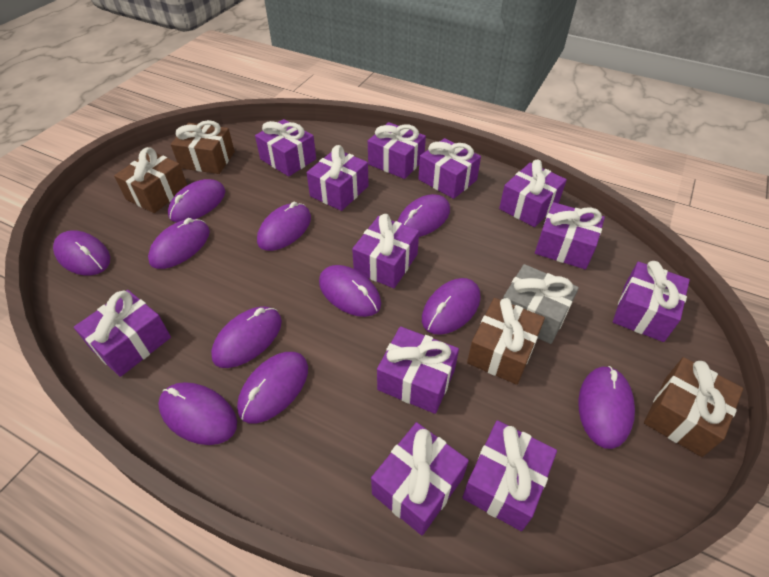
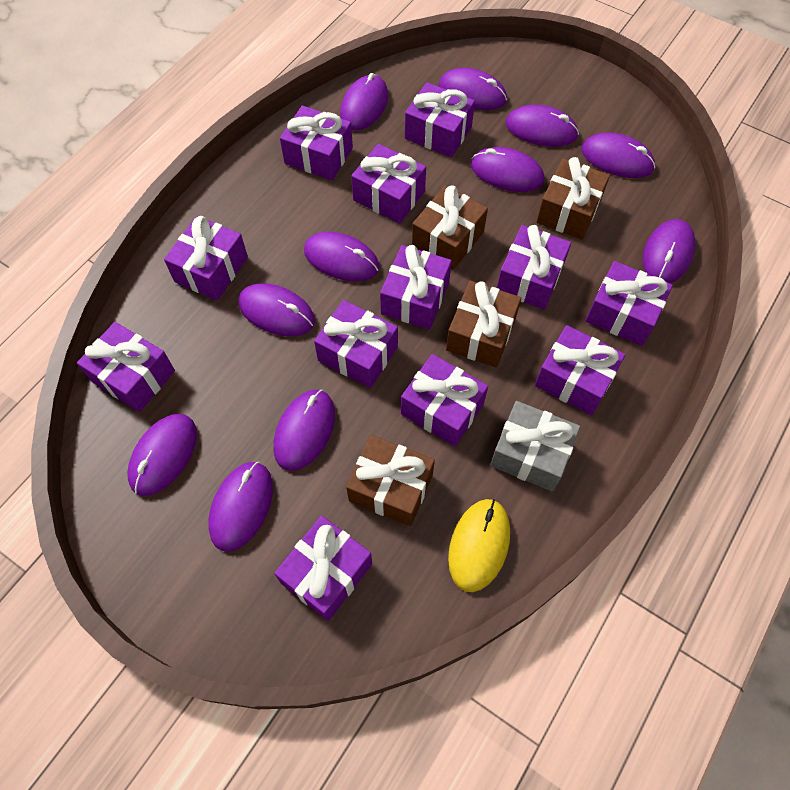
yellow mouse: none = 0 -> [448,499,510,592] = 1

